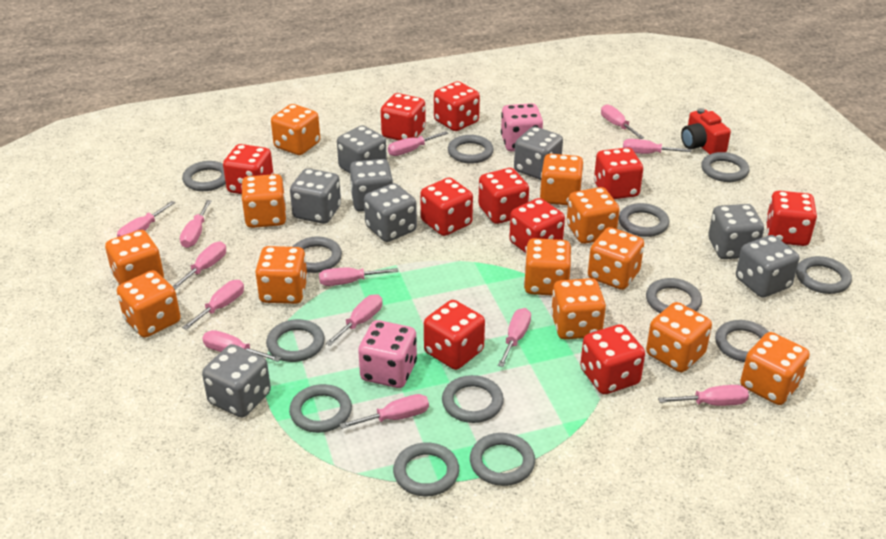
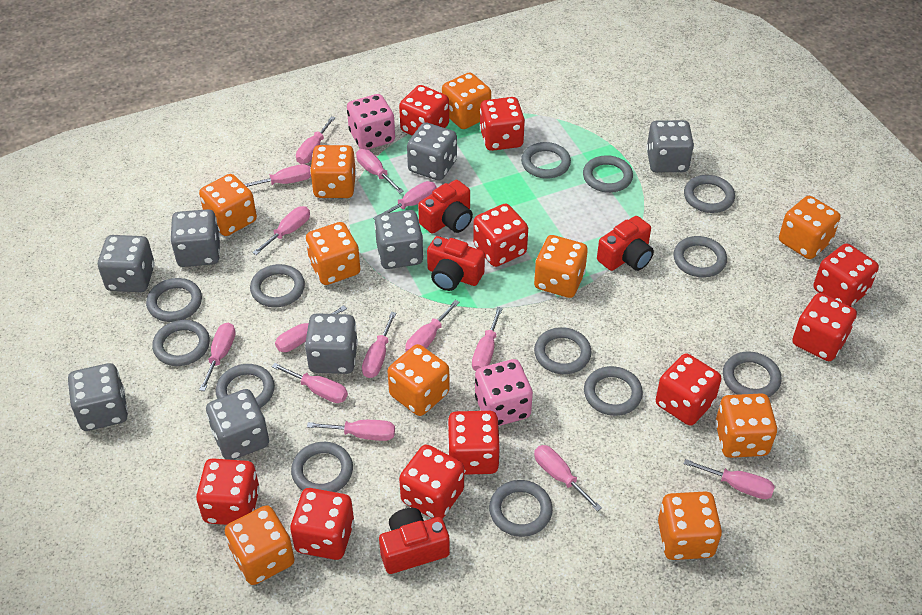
orange dice: [105,230,164,285] [117,270,180,338] [241,174,287,228] [255,246,308,304] [271,104,320,155] [524,238,571,296] [540,154,584,205] [551,278,606,339] [567,187,620,244] [588,227,644,290] [646,302,712,372] [740,332,810,405] = 12 -> [199,174,257,236] [225,505,295,585] [306,222,360,285] [310,145,356,198] [387,344,450,416] [442,72,491,129] [534,235,588,298] [658,491,722,560] [715,393,777,458] [779,196,840,259] = 10
pink screwdriver: [117,201,175,237] [172,242,226,290] [180,200,211,248] [182,280,244,330] [202,330,281,362] [319,268,398,286] [325,294,383,346] [340,394,429,429] [388,131,448,156] [498,308,531,367] [601,104,644,139] [623,139,691,154] [658,385,749,406] = 13 -> [199,323,236,391] [244,164,311,187] [252,206,310,255] [272,363,348,403] [275,305,347,352] [296,116,335,164] [307,420,395,441] [356,149,404,194] [362,312,396,378] [373,181,437,219] [405,300,460,352] [472,307,503,371] [534,445,602,511] [684,459,775,499] = 14
red camera: [681,108,731,154] = 1 -> [379,508,450,574] [418,180,473,234] [427,236,485,291] [597,216,654,271] = 4

